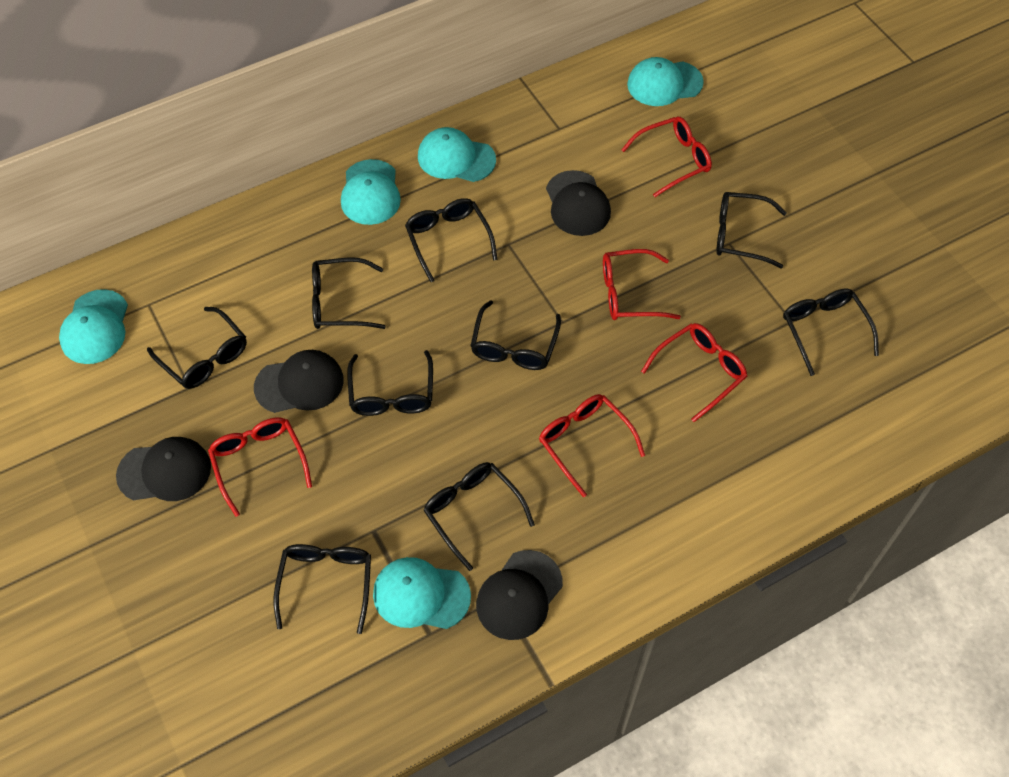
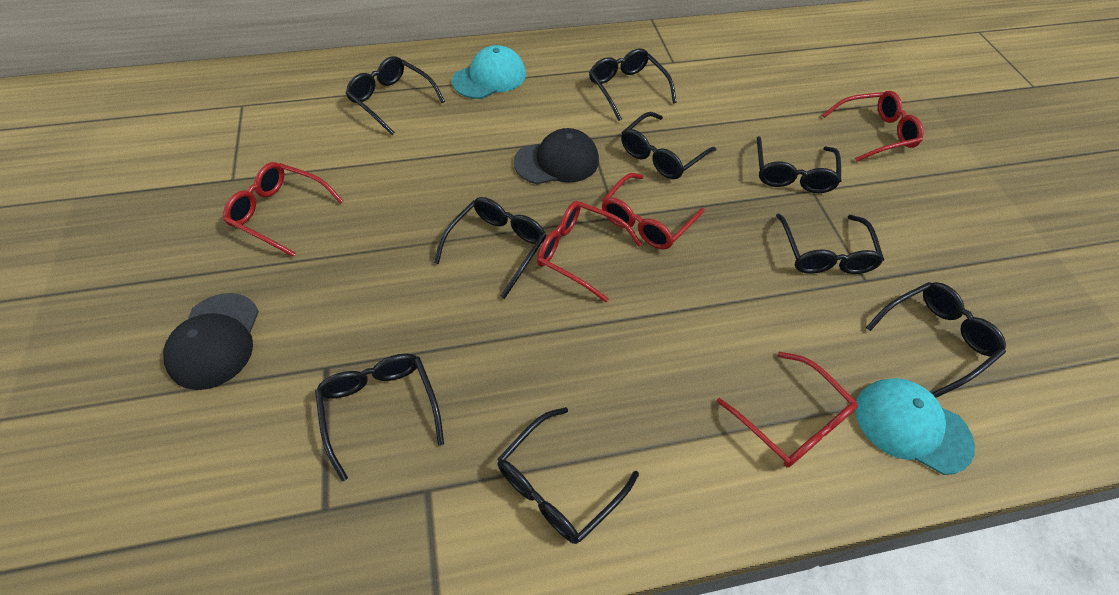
black cap: [116,437,211,501] [254,350,344,413] [476,550,563,640] [546,170,611,236] = 4 -> [163,293,259,390] [514,128,599,184] = 2
turquoise cap: [59,289,128,364] [341,159,401,225] [373,557,471,629] [418,127,496,182] [627,57,704,106] = 5 -> [452,45,526,99] [855,378,975,475] = 2

